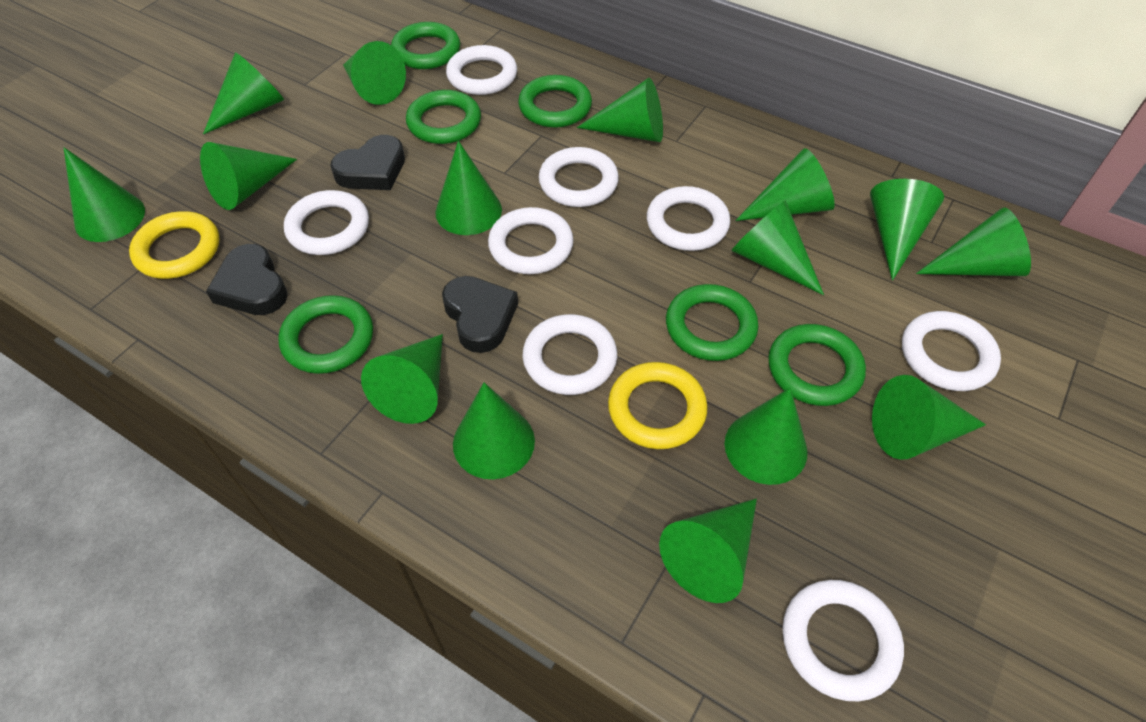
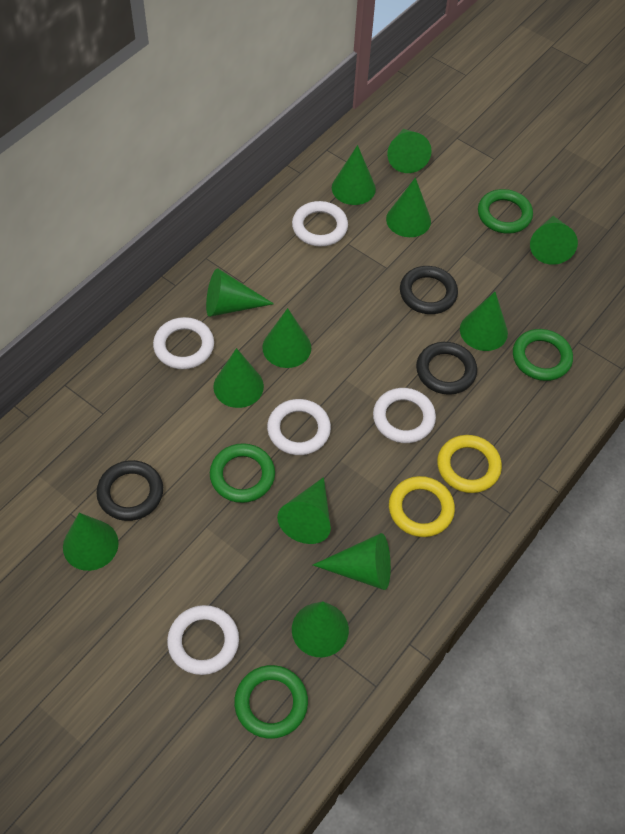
black heart: [206,244,288,315] [330,135,405,190] [442,276,518,353] = 3 -> none = 0
black ring: none = 0 -> [96,460,163,521] [400,266,458,314] [416,342,477,395] = 3
green cone: [63,147,145,242] [200,142,297,210] [203,52,284,134] [343,41,406,105] [361,334,443,424] [435,141,502,235] [453,382,535,479] [577,78,663,142] [659,499,757,603] [725,388,808,485] [731,200,824,295] [735,148,835,221] [870,179,944,281] [872,375,986,460] [916,207,1031,276] = 15 -> [63,513,119,571] [206,268,274,317] [213,348,264,408] [262,308,311,368] [277,477,331,544] [292,601,349,657] [313,533,391,590] [332,145,376,205] [386,177,431,237] [387,129,432,173] [460,292,508,351] [530,216,578,265] = 12
green ring: [278,295,373,374] [391,22,460,69] [406,90,481,144] [518,75,592,128] [666,284,758,361] [768,324,866,406] = 6 -> [210,443,275,503] [234,665,308,739] [478,189,533,234] [513,329,573,381] = 4
white ring: [284,190,369,255] [446,45,517,95] [488,207,573,274] [523,314,617,395] [539,147,619,207] [647,186,730,251] [783,580,904,701] [902,311,1001,391] = 8 -> [153,317,214,369] [167,605,239,675] [267,399,331,455] [292,201,348,246] [373,388,436,443] = 5

